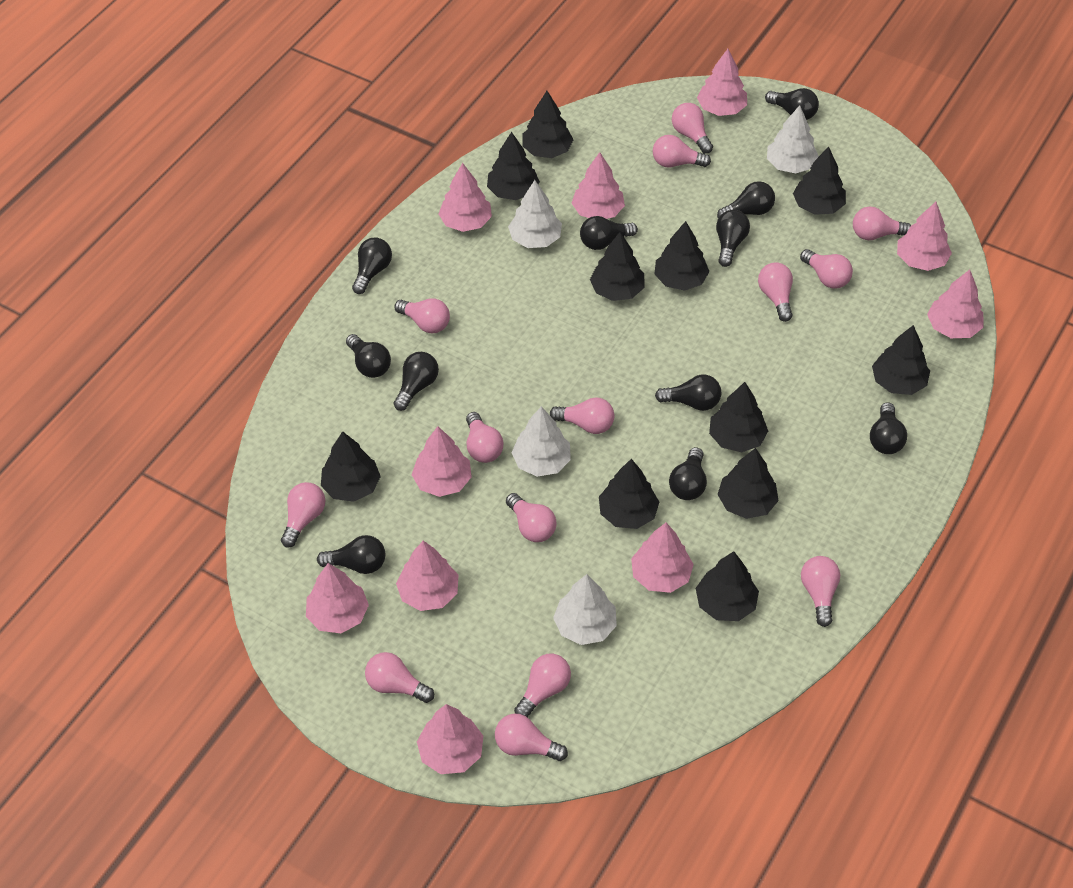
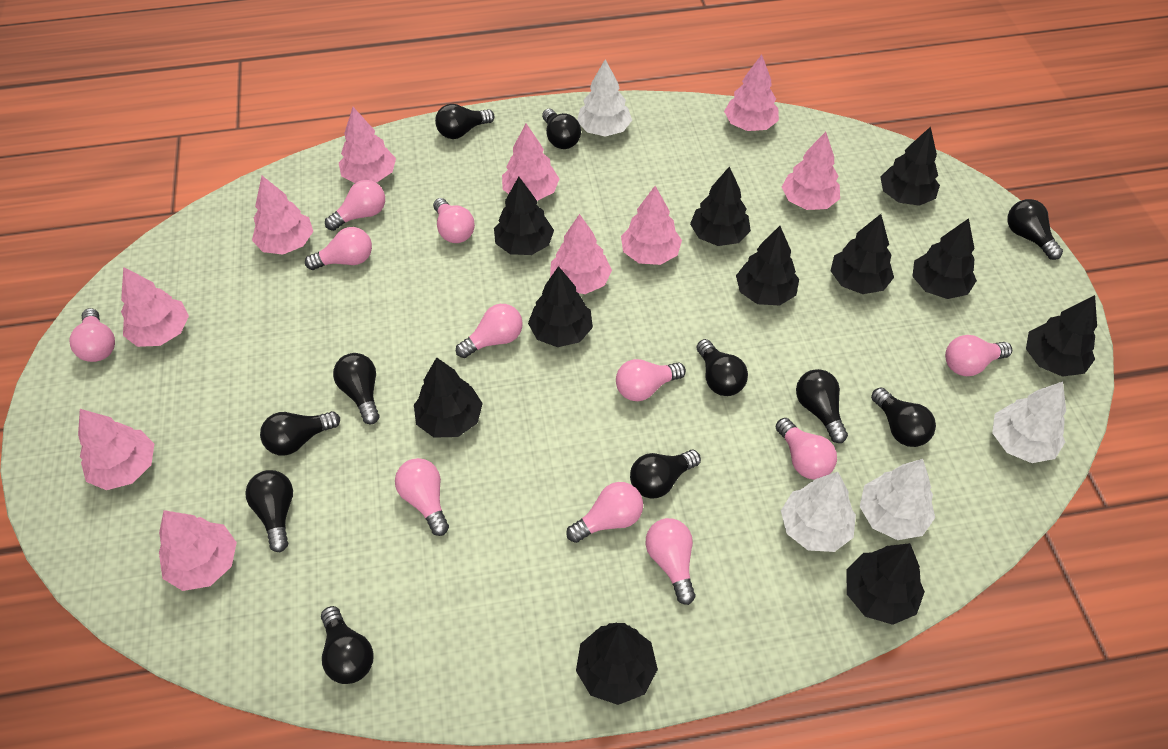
pink light bulb: [281,482,325,548] [365,652,434,703] [394,298,450,333] [466,412,503,463] [495,714,568,761] [506,493,556,542] [514,654,571,718] [550,397,615,434] [653,135,711,167] [672,103,713,154] [758,262,793,322] [800,249,853,289] [801,556,840,627] [853,207,911,240] = 14 -> [69,308,115,362] [305,227,372,270] [325,180,385,231] [395,458,449,536] [433,198,475,243] [456,304,523,358] [566,482,643,543] [616,359,686,401] [646,518,695,605] [776,418,837,480] [945,335,1012,376] = 11

